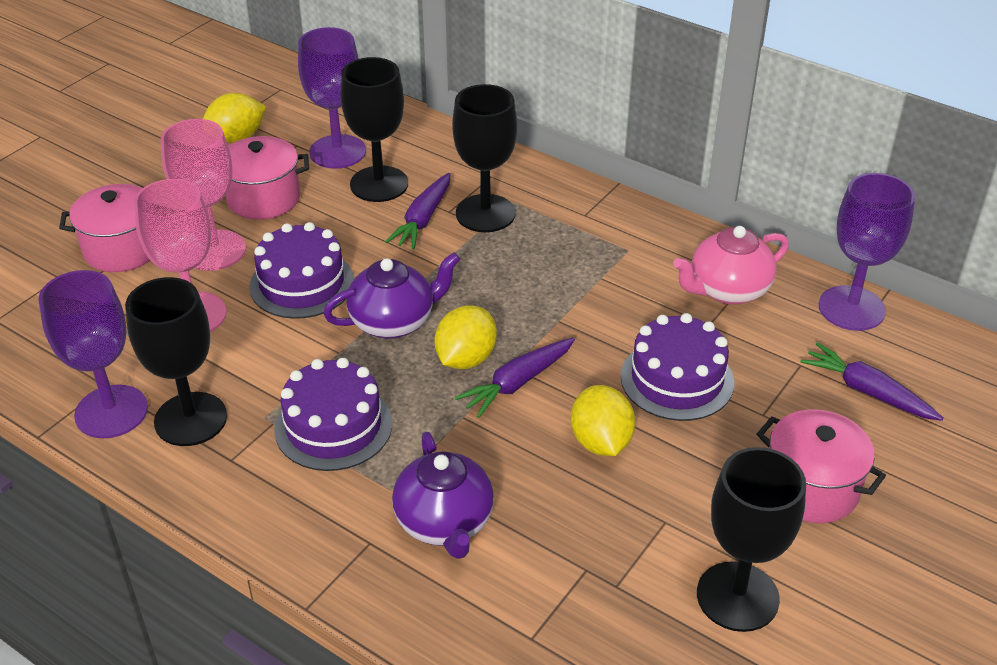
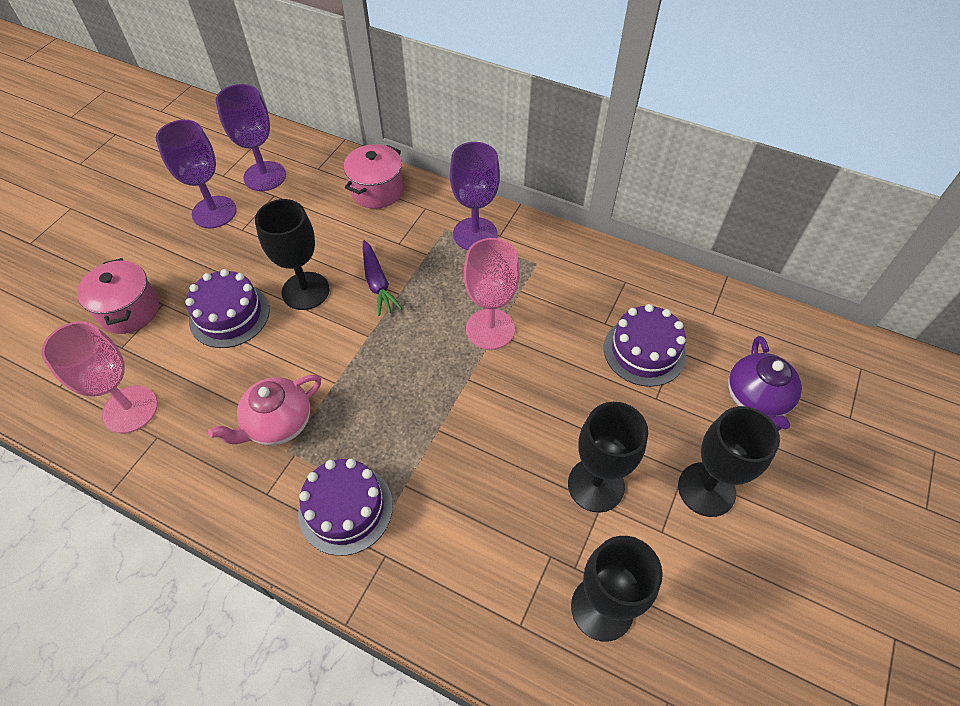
pink pot: [59,184,150,272] [225,136,309,219] [757,409,886,523] = 3 -> [77,258,159,334] [344,144,403,209] = 2
purple carrot: [385,173,450,249] [455,338,575,418] [800,342,944,421] = 3 -> [363,240,402,316] = 1
purple teapot: [323,252,460,339] [392,432,494,559] = 2 -> [728,336,802,431] = 1
yellow lemon: [203,93,266,143] [434,305,497,369] [571,385,635,456] = 3 -> none = 0

